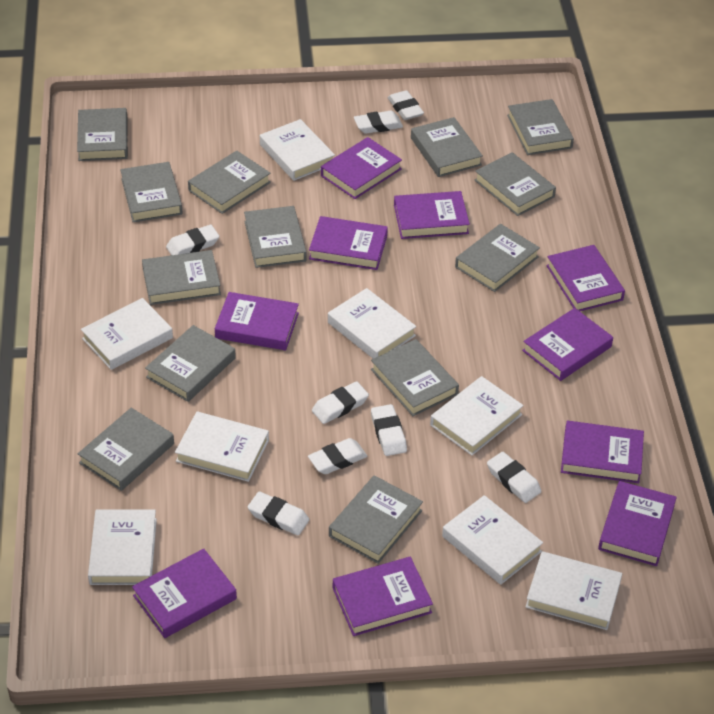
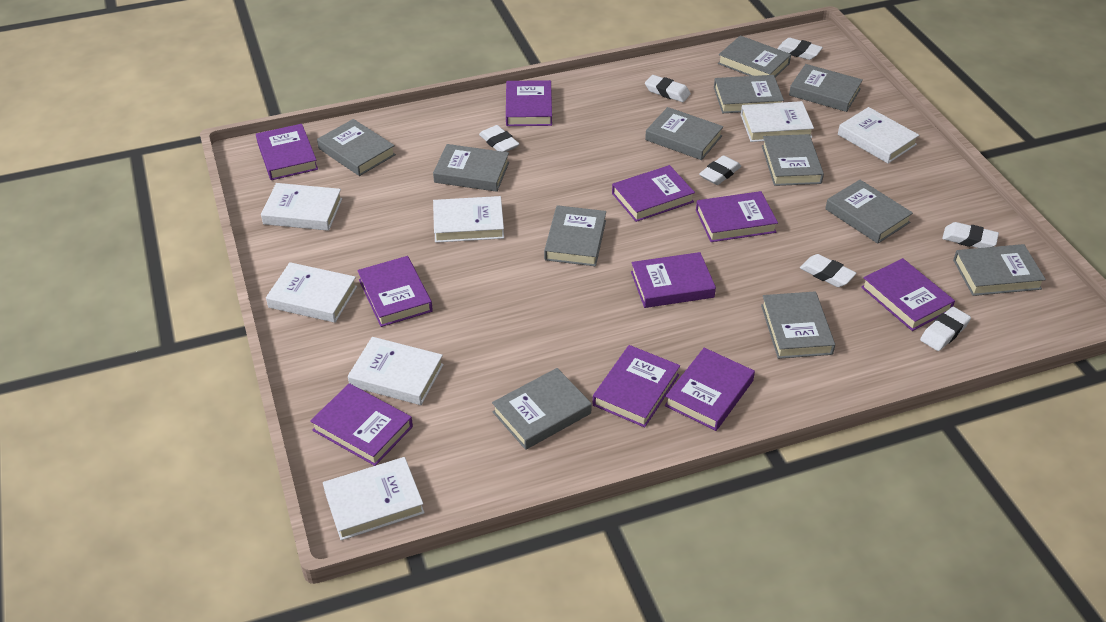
grey book: [77,108,128,161] [78,408,174,491] [120,162,182,222] [142,250,221,305] [145,325,236,402] [188,151,271,214] [244,206,306,268] [329,475,423,564] [371,339,459,416] [411,117,483,177] [455,224,540,292] [475,152,556,216] [507,99,574,155] = 13 -> [317,119,396,176] [433,144,509,192] [492,368,592,450] [544,205,606,266] [645,107,723,160] [714,75,784,113] [718,35,791,77] [761,291,835,359] [762,134,824,186] [789,64,863,112] [825,180,913,244] [953,244,1046,296] = 12
white book: [81,298,173,370] [88,509,157,585] [175,412,269,482] [260,119,335,181] [328,288,416,359] [430,376,524,456] [442,495,543,585] [525,551,622,630] = 8 -> [261,183,342,231] [266,262,357,323] [323,457,425,540] [348,337,444,405] [433,196,504,243] [741,101,814,142] [838,107,919,164] = 7
white eraser: [166,225,219,255] [248,491,309,535] [308,438,367,474] [312,381,369,424] [354,111,403,134] [371,404,407,456] [388,90,424,120] [487,452,541,503] = 8 -> [479,125,519,152] [645,75,691,102] [699,155,741,185] [777,38,823,60] [800,254,856,287] [920,307,971,351] [942,222,999,248] = 7

